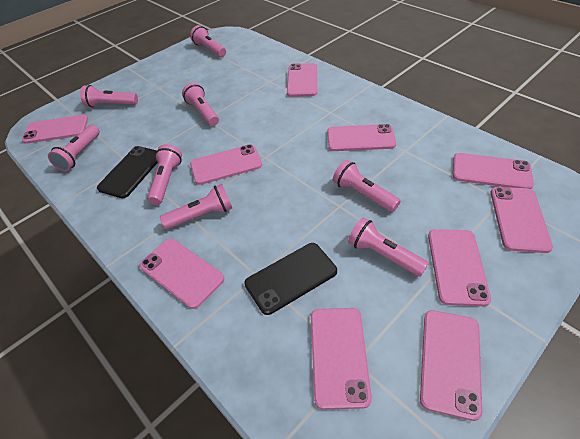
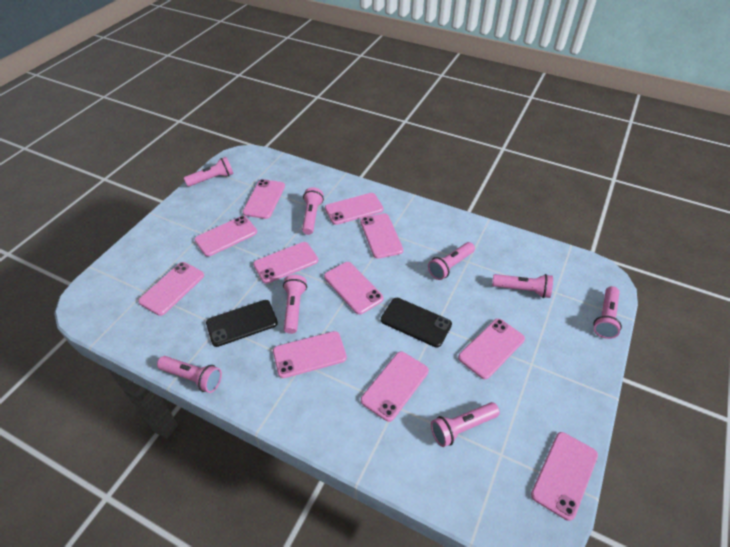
pink phone: [22,115,88,144] [139,239,224,309] [190,144,262,185] [287,63,317,97] [311,308,372,410] [327,124,396,151] [420,310,482,421] [428,229,491,306] [453,153,534,189] [491,187,553,253] = 10 -> [138,262,204,316] [194,216,257,257] [242,179,285,219] [253,242,318,284] [273,331,347,378] [324,262,384,315] [325,193,384,225] [360,213,403,259] [361,352,429,422] [458,319,525,379] [531,432,598,521] = 11

